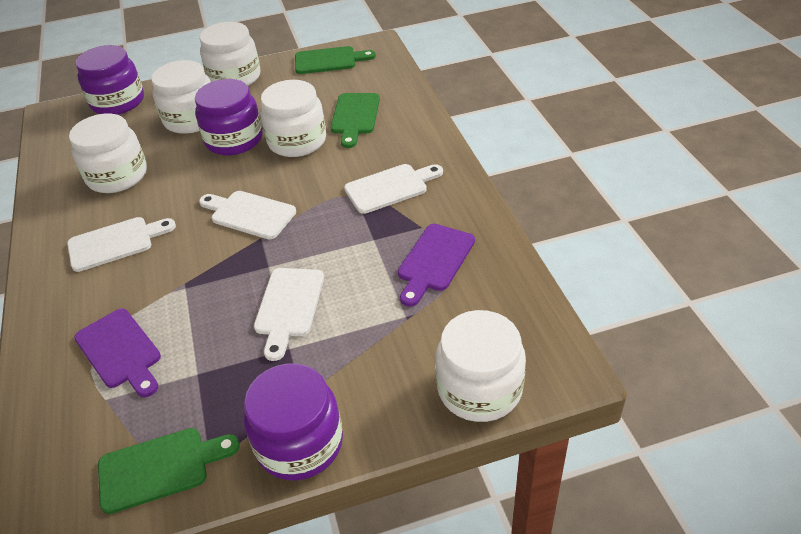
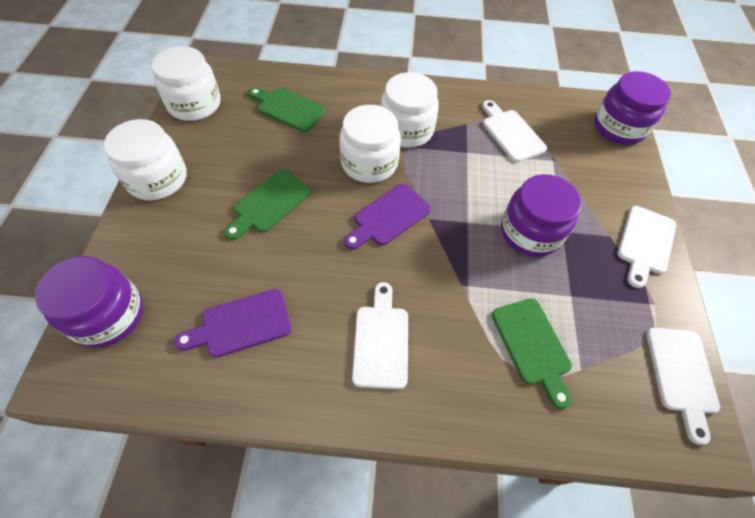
white jar: [69,113,147,193] [151,60,211,134] [200,22,260,86] [260,80,326,157] [436,310,526,422] = 5 -> [104,119,187,200] [151,46,221,121] [340,105,401,183] [381,72,439,148] = 4

